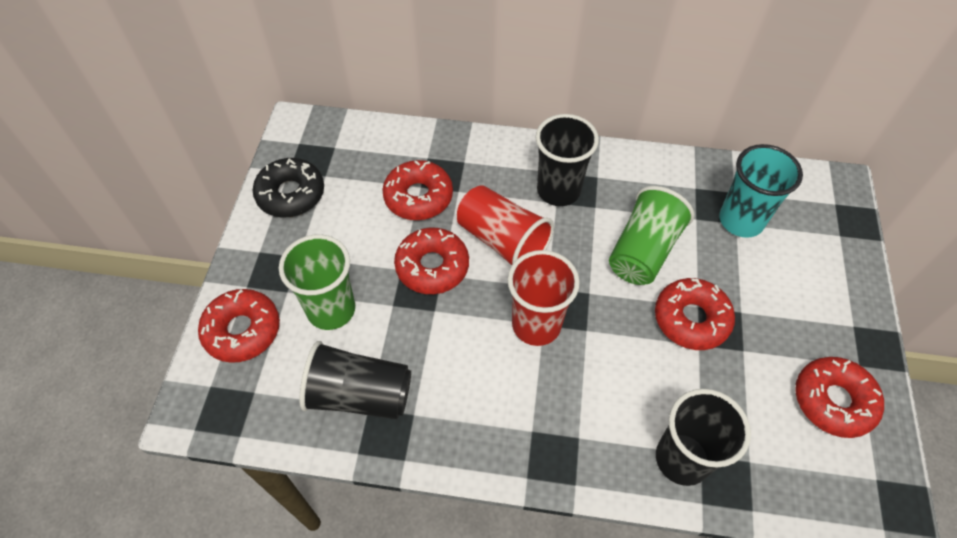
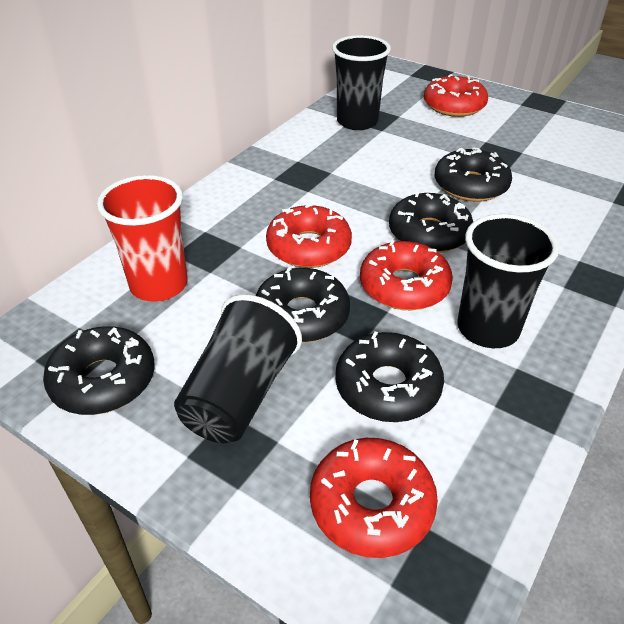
black donut: [253,158,324,217] = 1 -> [43,326,155,415] [255,267,350,342] [335,331,444,422] [389,192,473,253] [435,147,512,202] = 5
green cup: [279,234,355,330] [609,186,694,285] = 2 -> none = 0
red cup: [457,185,554,265] [508,250,580,346] = 2 -> [97,175,188,302] = 1
red donut: [198,289,280,363] [382,160,453,220] [394,228,469,294] [655,278,735,350] [795,357,884,438] = 5 -> [266,203,352,268] [310,438,438,558] [360,240,453,310] [424,74,488,117] = 4
turquoise cup: [719,144,803,238] = 1 -> none = 0

